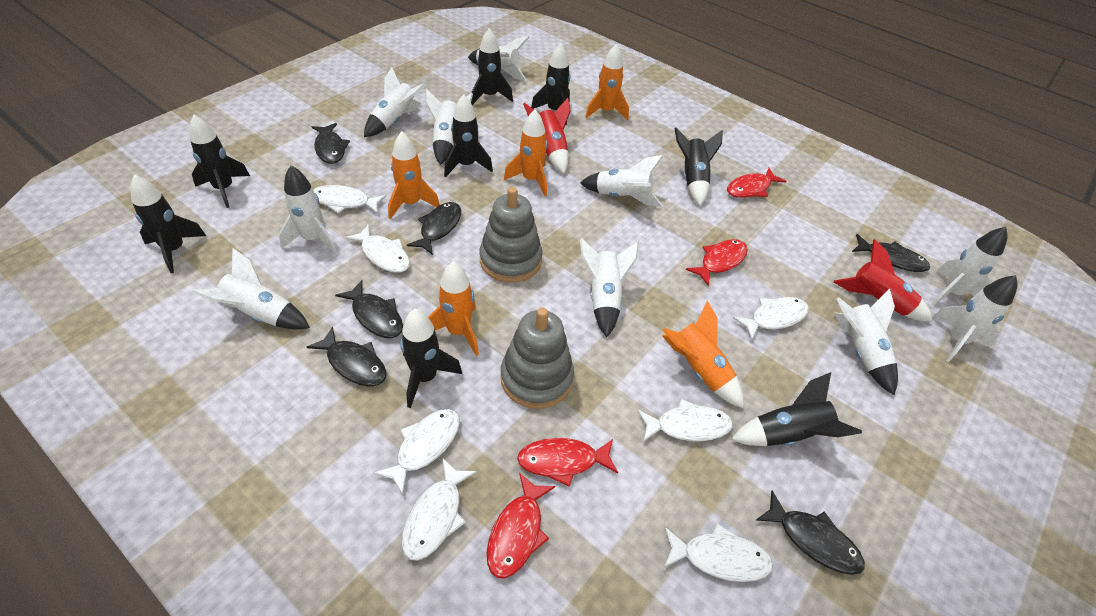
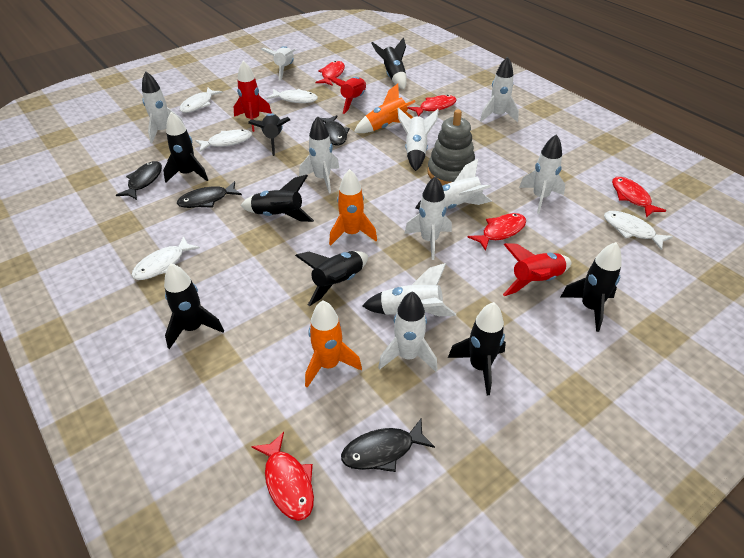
black fish: [307,326,386,387] [312,123,350,164] [335,280,403,338] [407,202,461,255] [756,491,865,575] [852,234,930,272] = 6 -> [116,161,162,200] [177,181,242,208] [320,115,350,145] [341,419,435,472] = 4
grey stacking toy: [479,187,543,283] [500,307,574,409] = 2 -> [427,110,475,186] = 1
orange rocket: [388,131,440,219] [428,261,479,356] [504,110,548,196] [585,44,629,120] [662,301,744,408] = 5 -> [305,300,362,388] [329,169,377,246] [354,84,416,133] = 3
red fish: [487,473,555,579] [517,438,618,487] [686,239,748,286] [727,168,786,198] = 4 -> [252,432,314,521] [315,61,345,86] [408,95,457,117] [467,213,526,251] [612,177,666,218] = 5
red rocket: [523,98,571,174] [833,239,933,322] = 2 -> [234,61,272,132] [328,77,366,114] [503,243,571,296] = 3
white fish: [313,185,386,213] [345,224,410,273] [374,409,460,495] [402,458,477,561] [637,399,733,442] [664,523,773,582] [733,297,809,340] = 7 -> [131,236,200,280] [179,88,223,113] [195,129,252,152] [267,89,318,103] [604,211,673,250] = 5

